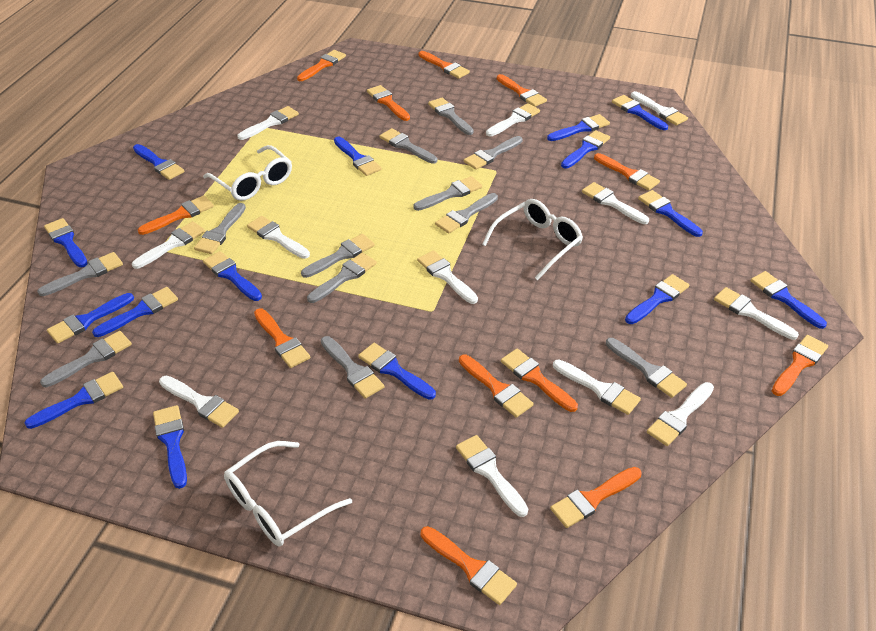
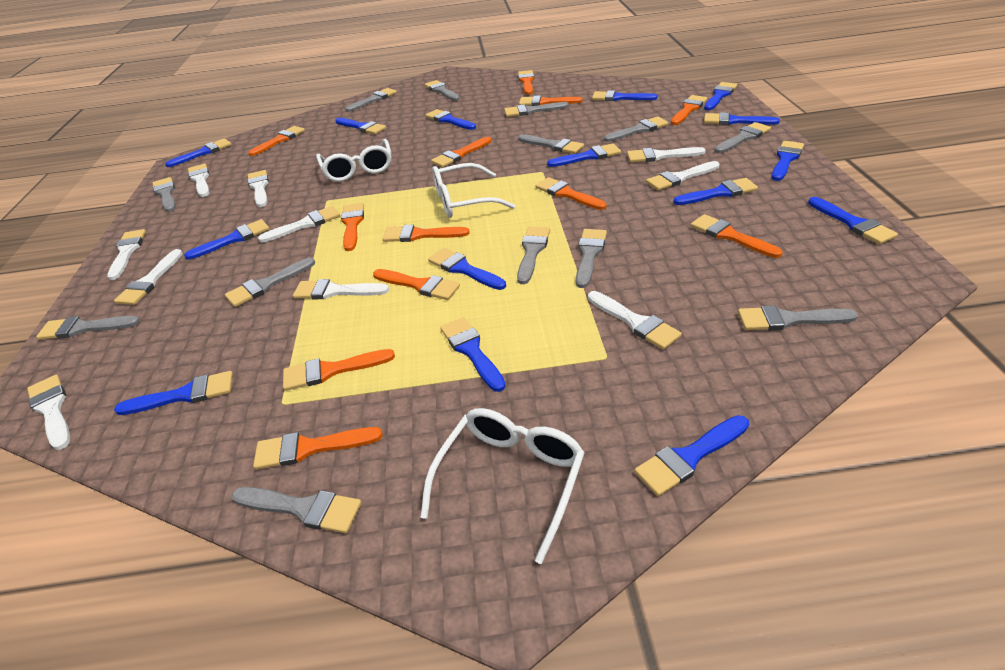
grey brush: [37,252,123,296] [40,331,132,387] [194,203,246,254] [301,234,375,278] [307,252,377,303] [321,336,384,399] [379,128,437,164] [413,176,482,211] [428,97,474,135] [435,193,498,234] [464,136,523,170] [606,338,687,398] = 12 -> [36,316,140,340] [152,177,176,212] [225,258,315,307] [232,487,362,533] [345,88,397,112] [425,80,460,101] [504,102,569,117] [517,227,550,284] [518,134,584,154] [576,229,607,288] [604,116,669,142] [714,122,771,153] [738,305,858,330] = 13
white brush: [132,221,205,269] [159,376,239,428] [238,106,299,140] [247,216,310,259] [417,250,478,304] [456,435,528,517] [486,103,540,136] [553,359,641,415] [582,182,649,224] [631,91,688,125] [647,382,714,446] [714,287,799,340] = 12 -> [27,375,70,450] [107,229,146,280] [114,249,183,305] [188,164,209,197] [248,170,269,207] [258,206,340,243] [293,279,389,299] [588,291,682,350] [627,147,706,162] [646,161,720,191] = 10

